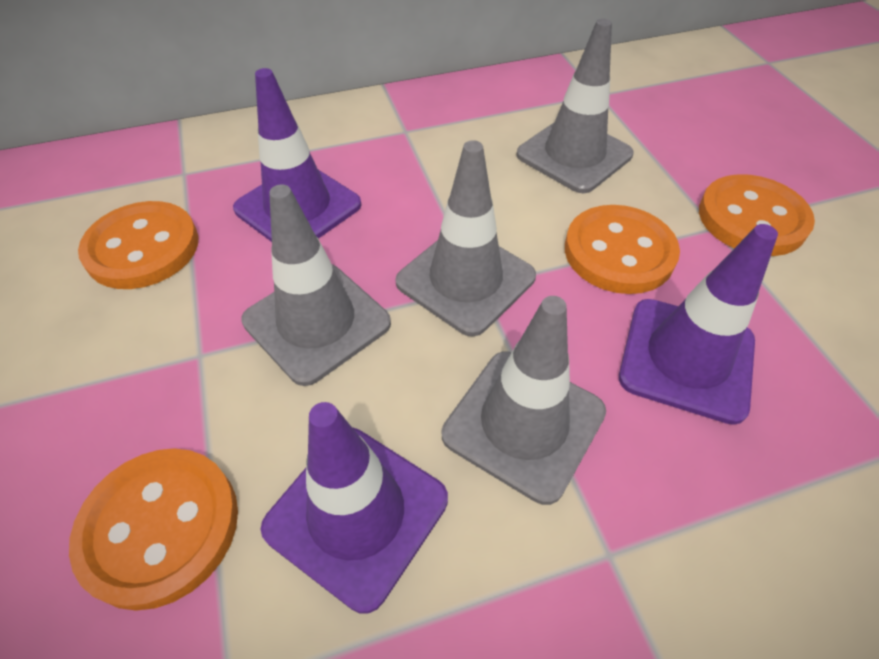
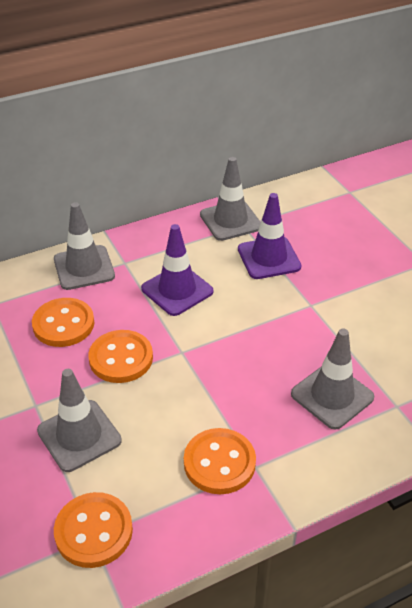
purple traffic cone: [233,68,361,242] [260,402,448,614] [619,224,778,425] = 3 -> [141,224,213,316] [238,193,302,279] = 2

